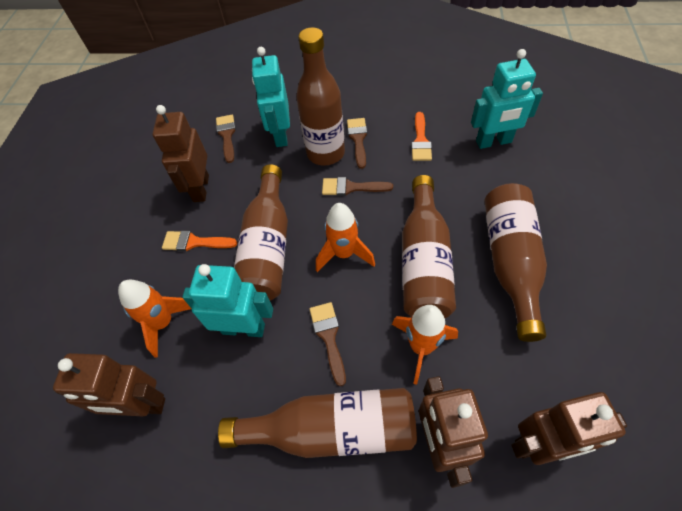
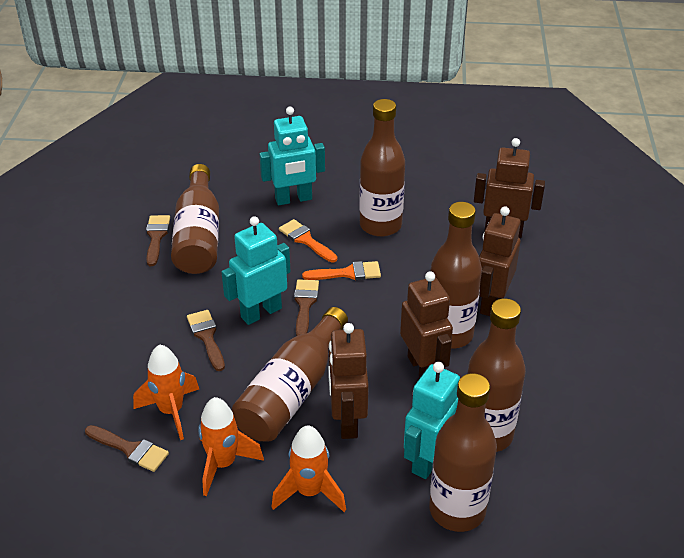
brown bottle: [218,388,417,458] [234,164,288,301] [296,27,345,166] [402,175,456,318] [485,183,547,342] = 5 -> [171,164,219,274] [232,307,348,442] [359,99,405,237] [429,373,497,532] [430,202,482,349] [467,298,526,452] = 6

